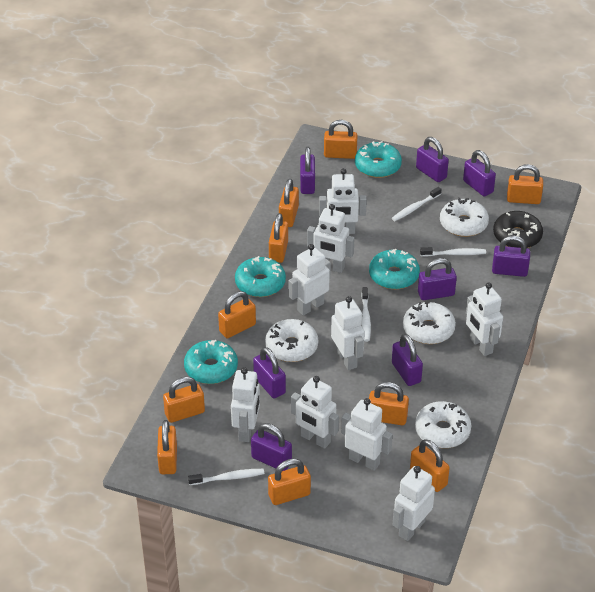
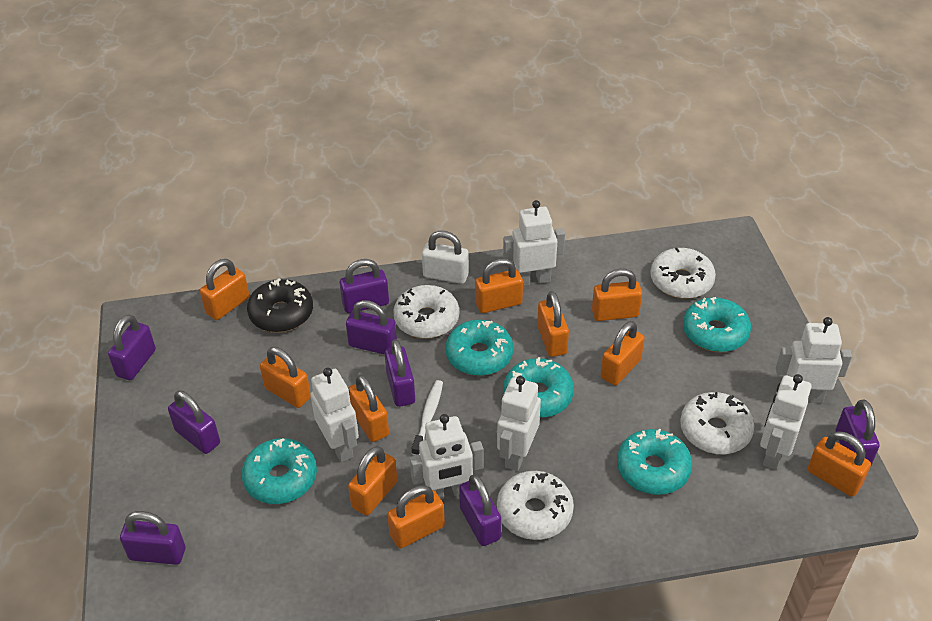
turquoise donut: [184,340,238,384] [235,256,286,297] [355,141,402,178] [369,249,420,289] = 4 -> [241,438,317,504] [445,320,513,376] [503,357,574,418] [617,429,692,495] [683,297,751,352] = 5
white padlock: none = 0 -> [422,231,469,284] = 1
white robot: [231,367,260,442] [288,244,331,316] [291,376,339,449] [307,204,354,273] [319,168,367,234] [331,296,365,370] [341,398,393,471] [393,466,435,541] [466,282,503,356] = 9 -> [310,368,359,462] [410,414,483,500] [497,376,541,471] [503,200,565,286] [760,374,812,470] [776,317,852,403] = 6
white toothbrush: [188,469,264,485] [361,287,371,342] [392,187,441,221] [420,247,486,257] = 4 -> [412,380,443,456] = 1

